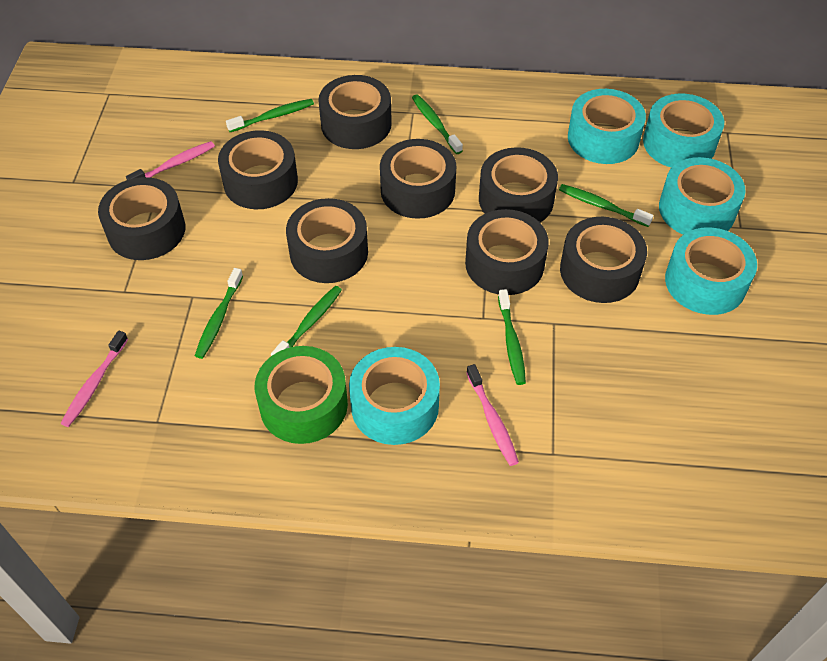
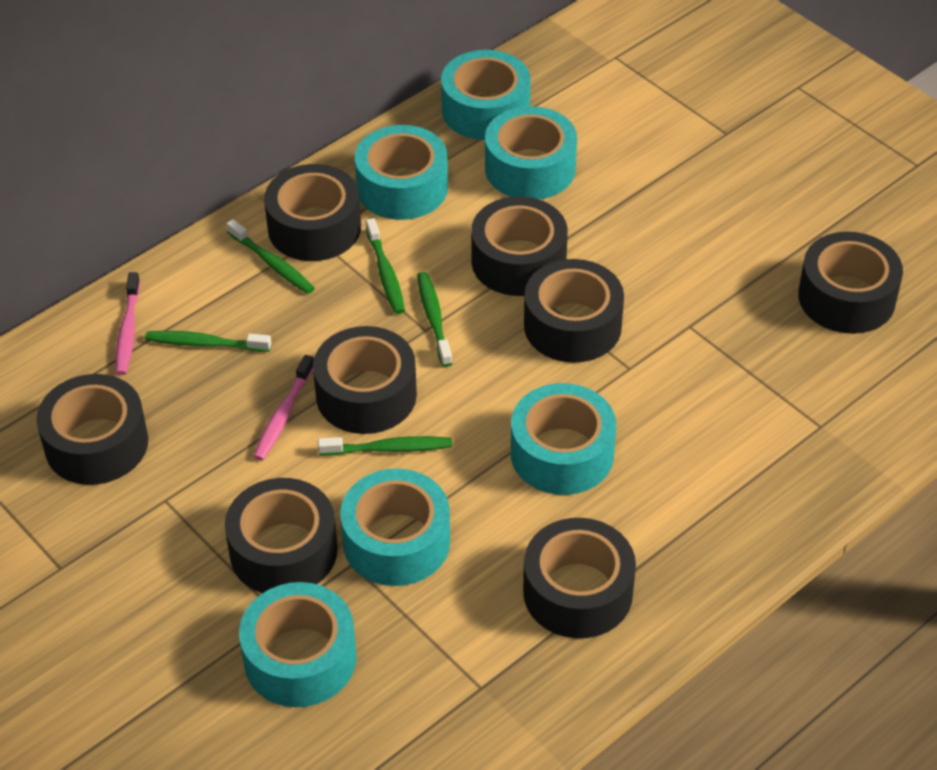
green tape: [255,346,348,444] = 1 -> none = 0
green toothbrush: [195,268,243,359] [226,99,314,132] [271,286,342,356] [412,94,463,154] [498,289,526,385] [559,184,653,227] = 6 -> [145,331,271,352] [226,219,315,294] [318,436,452,456] [366,218,405,314] [417,272,453,367] = 5
pink toothbrush: [61,331,128,427] [126,141,215,180] [467,364,519,466] = 3 -> [115,272,140,375] [253,355,314,460] = 2
turquoise tape: [349,347,440,445] [568,89,646,164] [643,94,724,168] [659,157,746,235] [665,228,757,315] = 5 -> [239,582,357,707] [340,469,450,586] [355,125,448,220] [441,50,531,140] [485,106,577,199] [511,383,616,495] = 6

